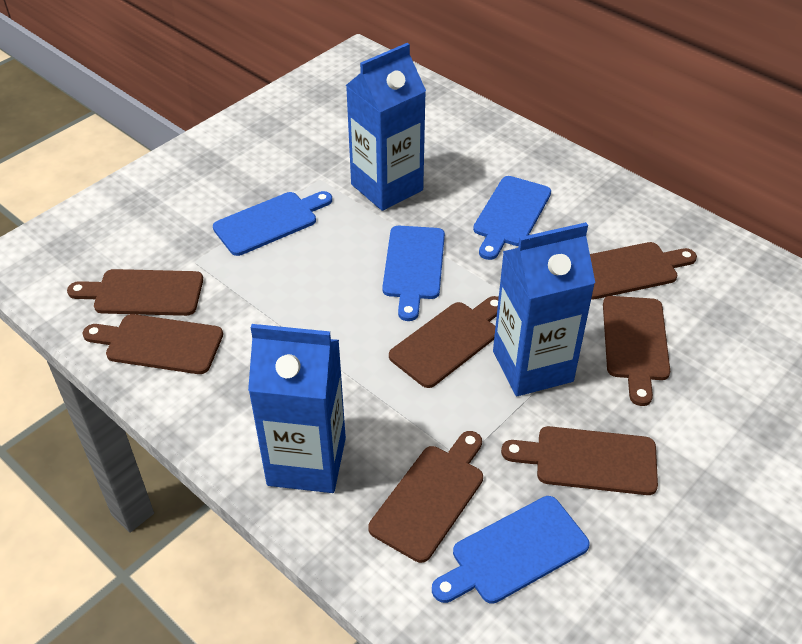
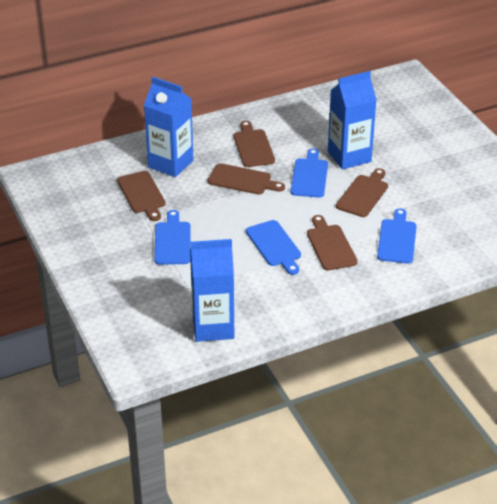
brown cutting board: [67,269,203,316] [82,314,223,374] [368,431,483,563] [389,296,499,388] [501,426,658,495] [590,242,697,300] [603,296,670,406] = 7 -> [117,171,165,221] [208,163,285,194] [234,121,275,167] [307,215,358,271] [336,168,388,217] = 5

